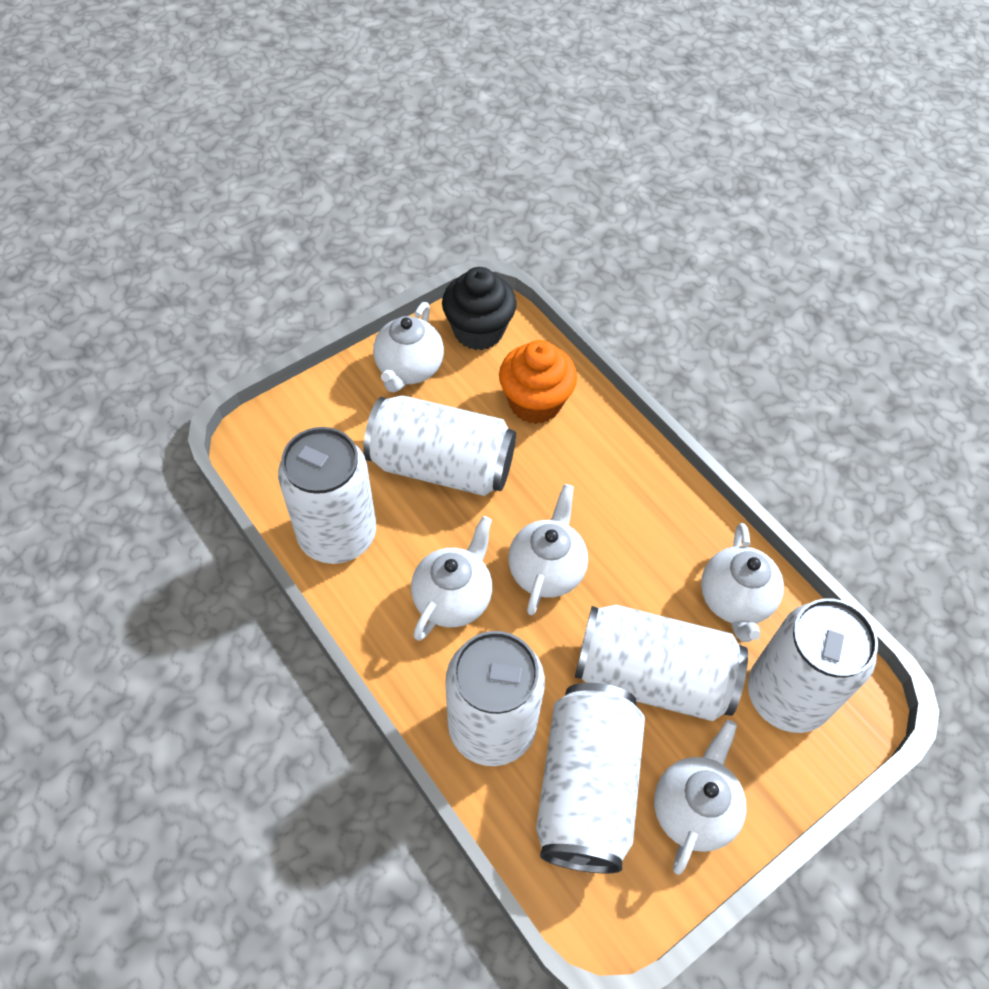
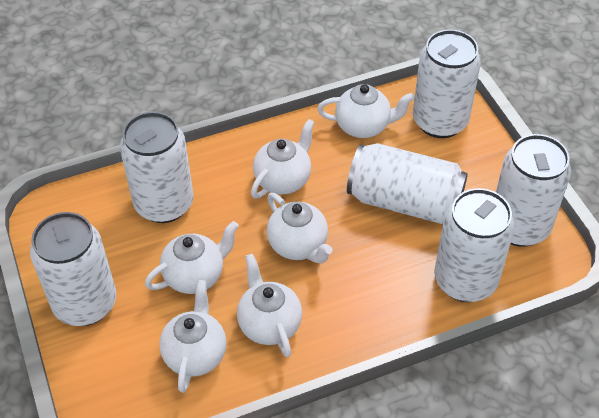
black cupcake: [442,267,517,350] = 1 -> none = 0
orange cupcake: [499,340,577,424] = 1 -> none = 0
white teapot: [373,302,444,392] [411,516,492,641] [508,484,588,615] [654,720,746,875] [701,523,784,642] = 5 -> [145,221,239,294] [159,280,227,393] [237,254,302,358] [251,119,315,198] [267,193,333,263] [317,84,415,138] = 6

